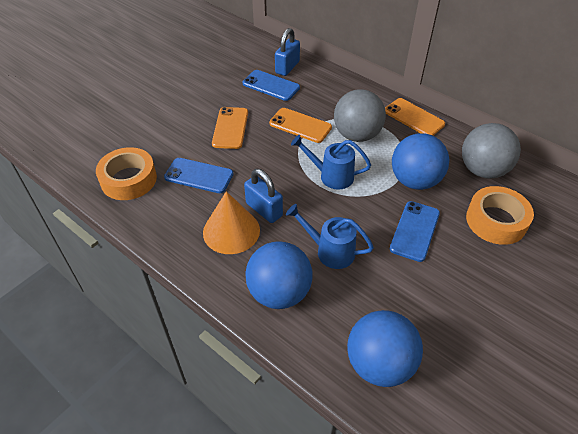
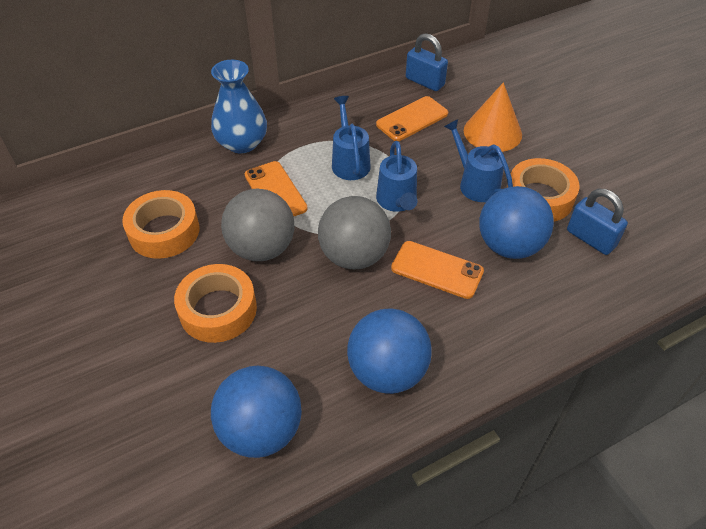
blue phone: [164,158,234,193] [243,70,300,101] [390,201,440,262] = 3 -> none = 0
blue vase: none = 0 -> [211,60,267,154] = 1
blue watering can: [286,204,374,269] [291,135,371,190] = 2 -> [332,96,371,180] [376,141,417,212] [444,119,513,202] = 3
orange tape: [96,147,157,200] [466,186,534,245] = 2 -> [122,190,199,259] [174,264,257,343] [507,158,580,222] = 3

